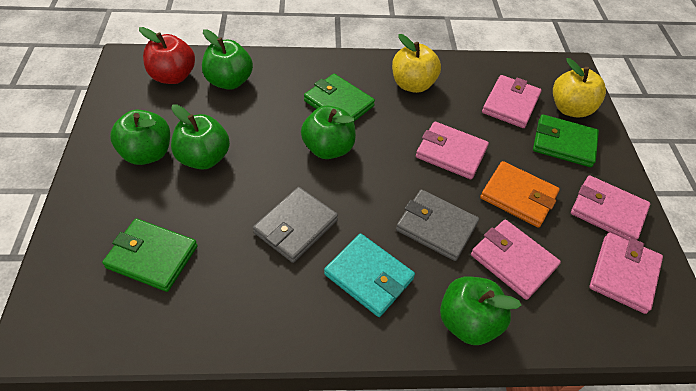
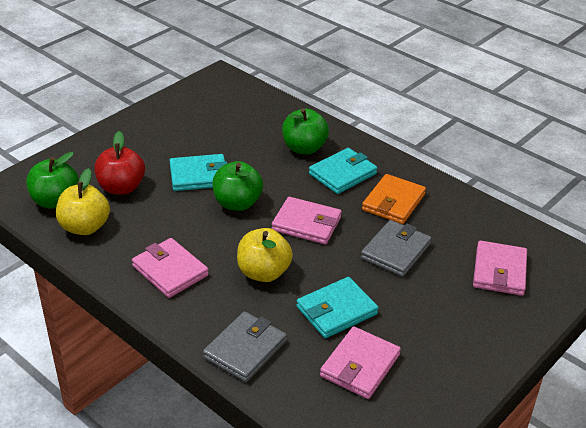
green apple: [110,110,170,165] [171,104,230,170] [202,29,253,90] [301,106,356,159] [440,277,522,345] = 5 -> [26,152,79,209] [212,161,263,211] [282,108,329,155] = 3
green wallet: [102,218,198,292] [304,74,375,121] [533,114,599,167] = 3 -> none = 0
pink wallet: [416,122,489,179] [471,219,561,300] [482,75,542,128] [571,175,650,240] [589,232,663,314] = 5 -> [132,238,209,298] [272,197,342,245] [320,326,401,399] [473,241,527,296] = 4
turquoise wallet: [324,234,415,317] = 1 -> [169,154,227,191] [296,277,379,338] [309,148,377,194] = 3

